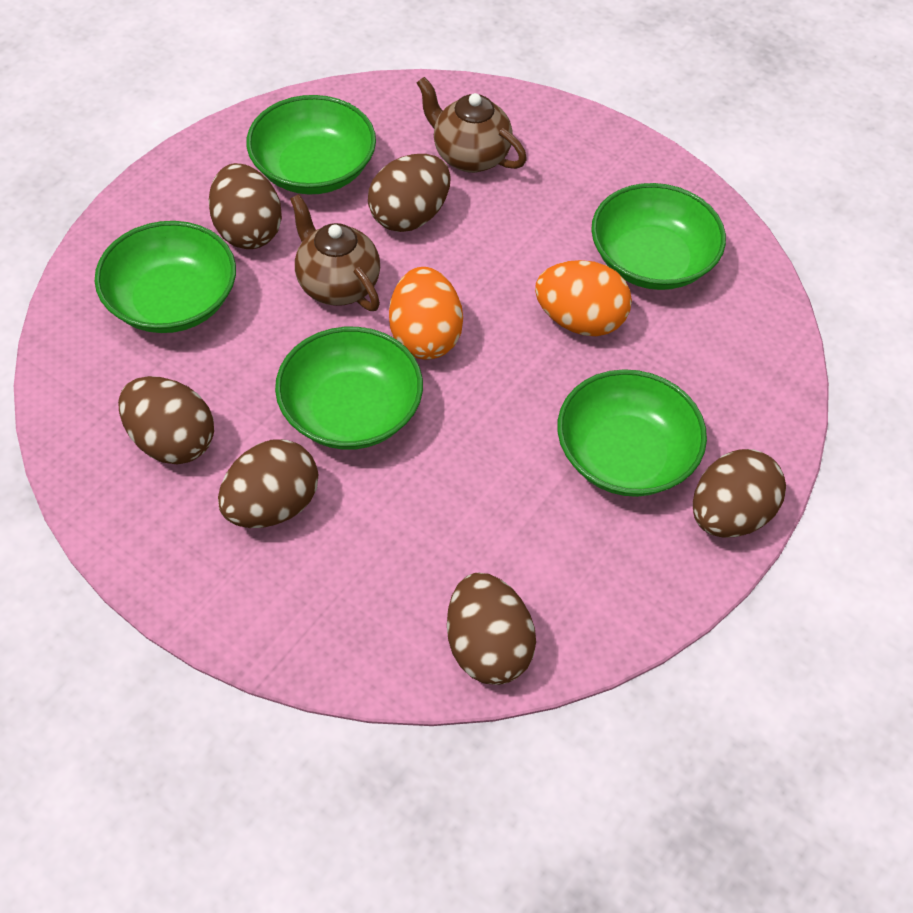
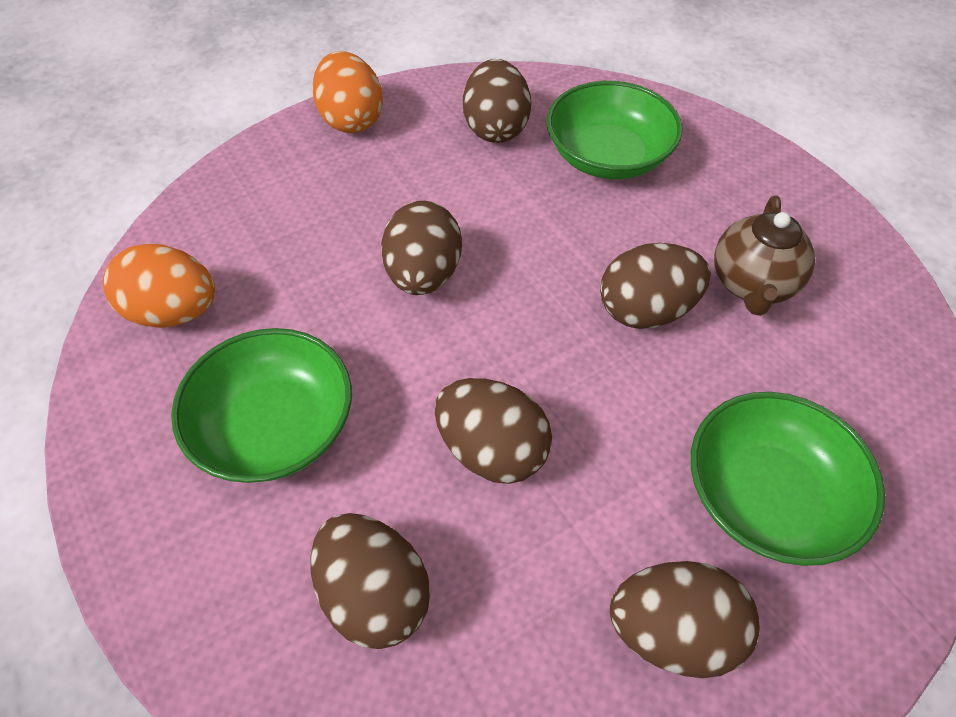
brown teapot: [290,194,380,311] [417,77,527,173] = 2 -> [714,195,815,316] = 1
green bowl: [95,221,236,333] [247,95,376,195] [275,327,423,450] [557,369,707,497] [591,183,726,290] = 5 -> [171,328,352,483] [547,81,683,179] [691,392,885,566] = 3

